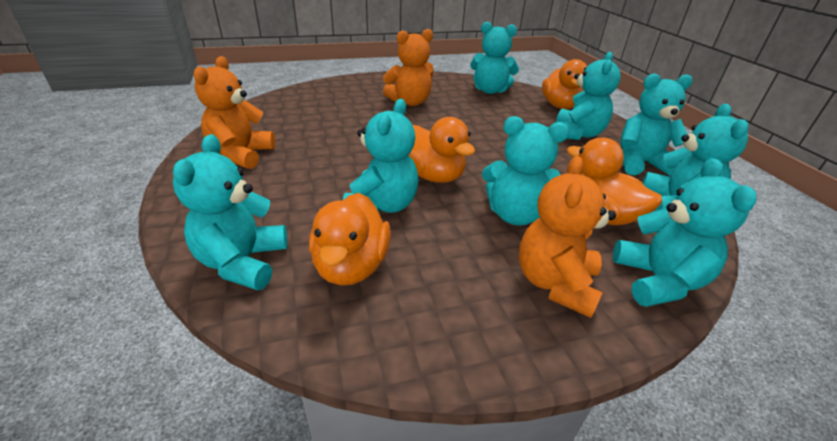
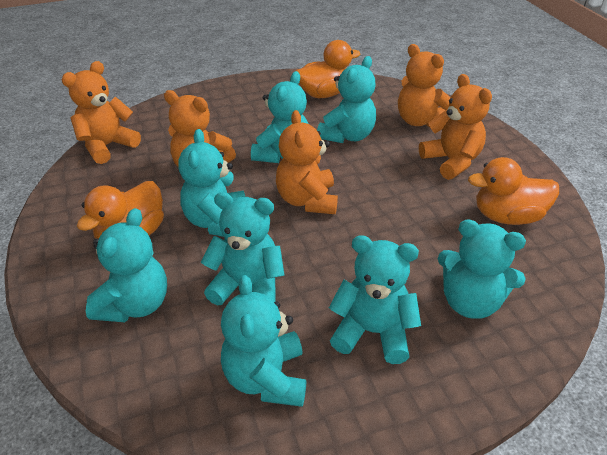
orange duck: [309,193,391,285] [409,117,476,183] [542,59,587,109] [567,138,662,226] = 4 -> [77,181,164,239] [296,40,360,98] [468,157,559,225] = 3
orange teddy bear: [193,56,275,169] [383,29,434,106] [519,156,616,318] = 3 -> [62,61,141,164] [164,90,236,168] [276,110,338,214] [398,44,451,127] [419,74,492,180] = 5

